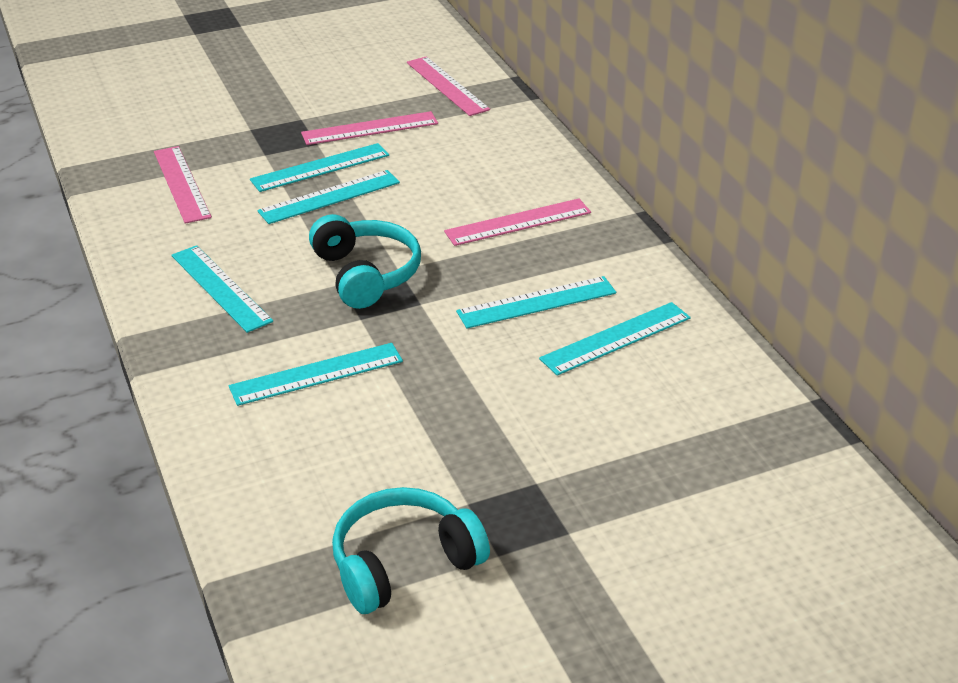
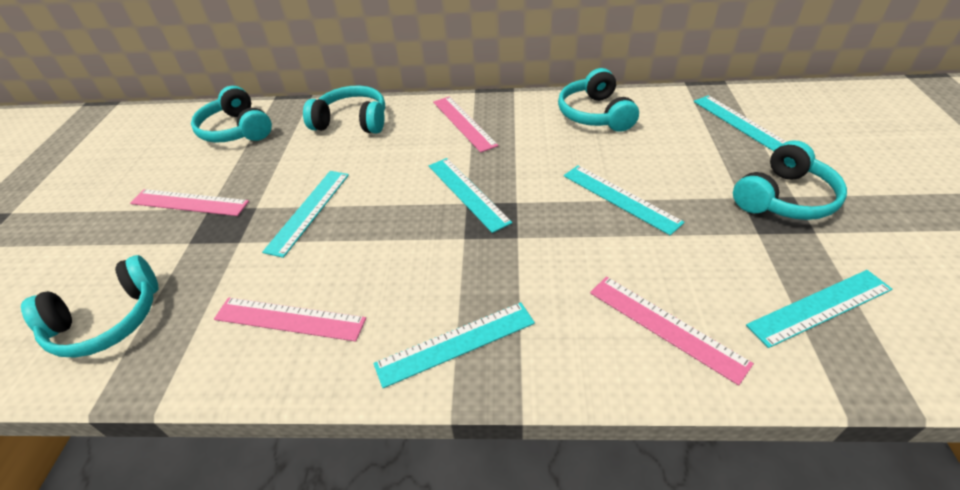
turquoise headphones: [309,214,421,309] [332,487,490,614] = 2 -> [21,255,159,357] [191,86,272,143] [303,86,385,134] [558,68,639,132] [733,141,847,220] = 5

